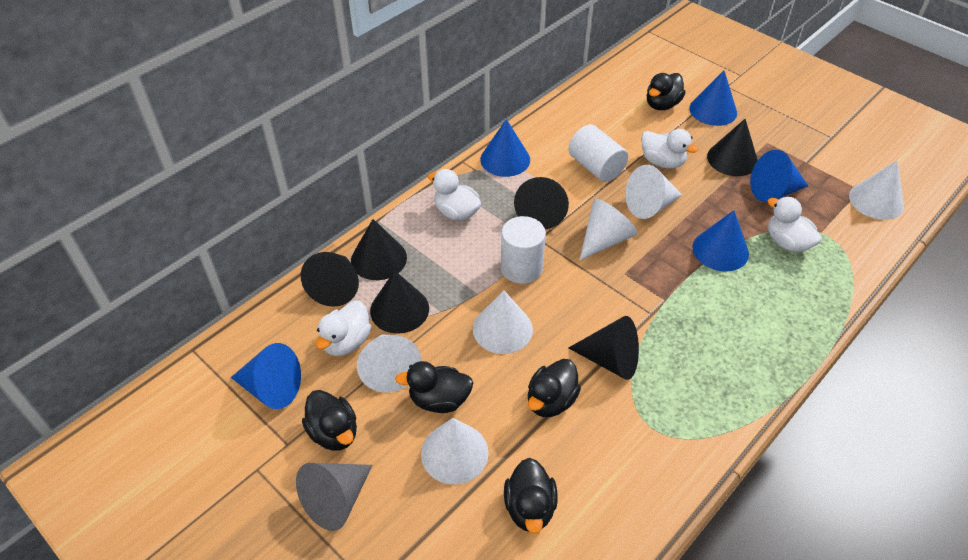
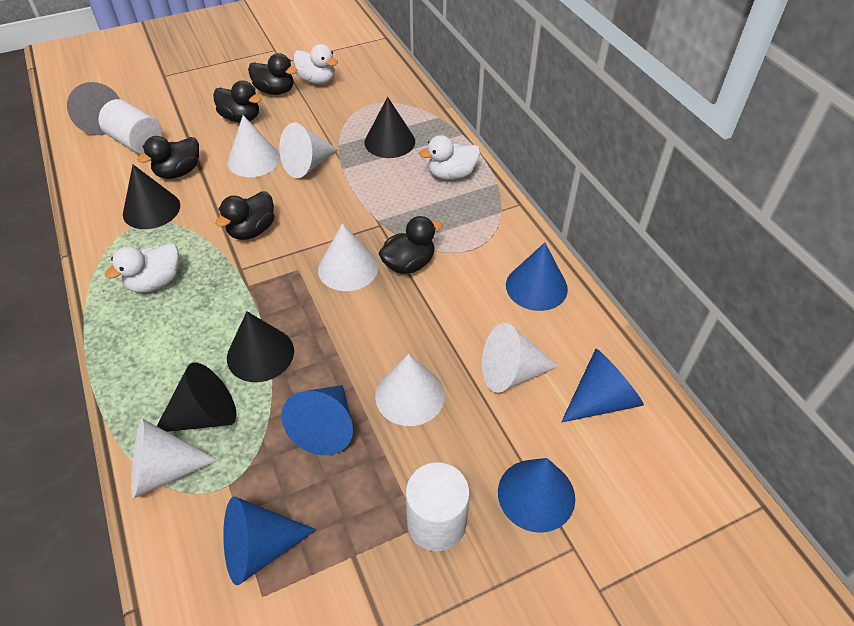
black cone: [301,252,359,307] [351,219,407,280] [370,270,429,334] [514,177,569,229] [569,316,639,380] [707,119,758,176] = 6 -> [123,165,180,229] [157,363,237,432] [227,311,294,382] [365,97,415,158] = 4
white duck: [316,301,371,356] [428,169,481,221] [641,129,698,168] [768,197,822,252] = 4 -> [105,243,179,293] [294,44,338,84] [419,135,480,180] = 3

